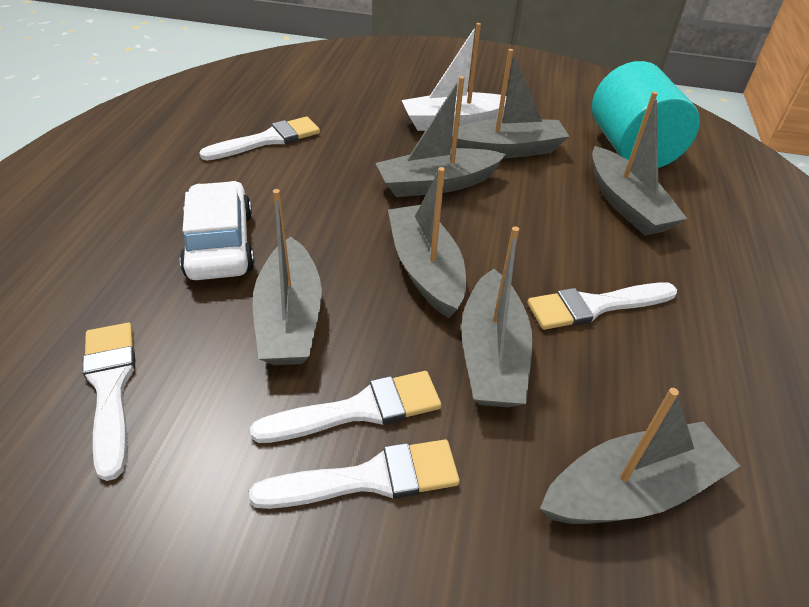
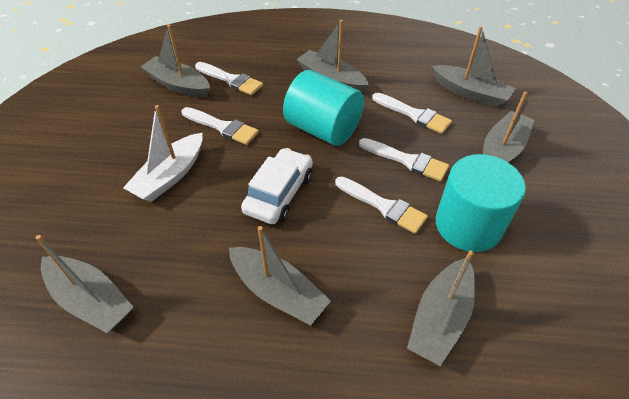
turquoise cylinder: [592,61,700,168] = 1 -> [283,70,364,146] [436,154,526,252] = 2

